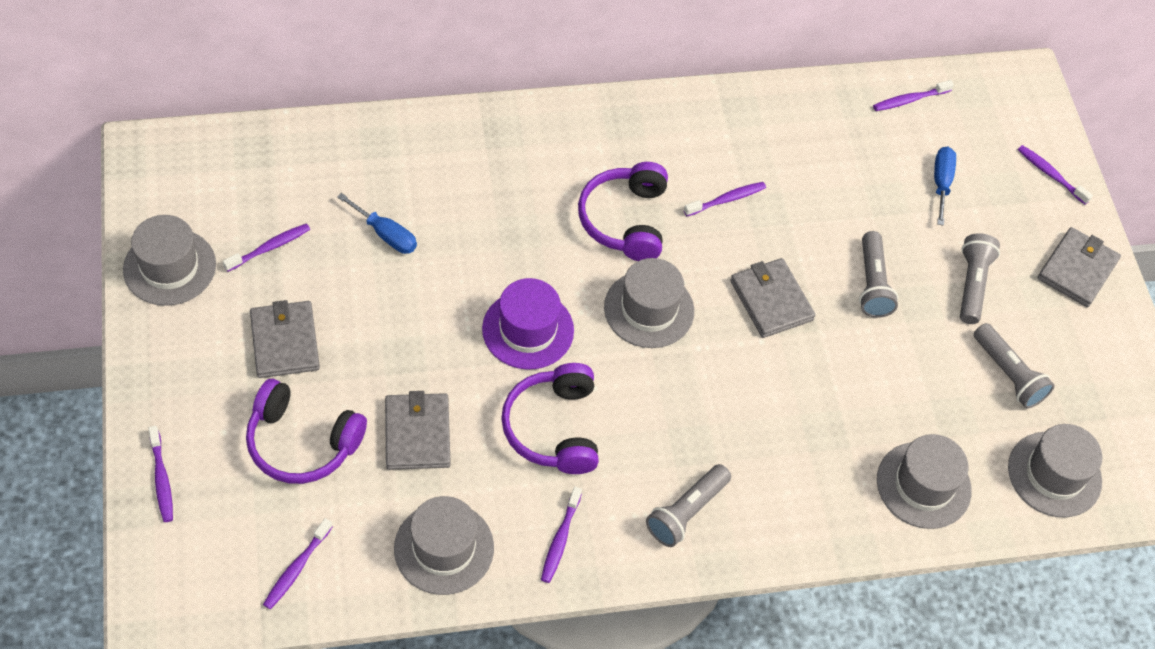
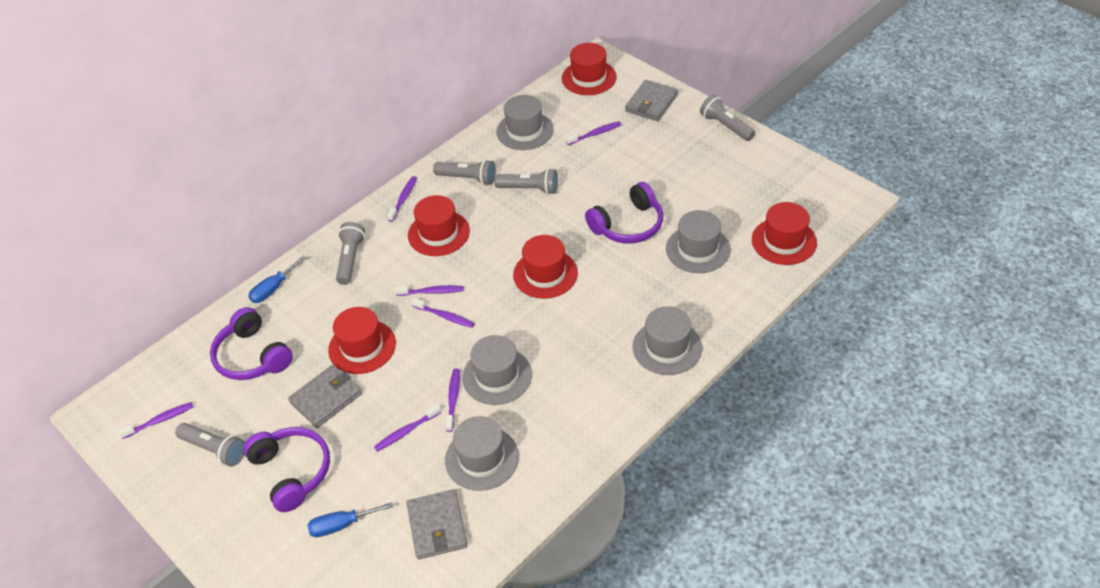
grey flashlight: [646,464,731,547] [859,231,898,318] [960,233,1000,324] [974,323,1055,409] = 4 -> [175,423,245,467] [336,222,365,285] [433,159,496,185] [494,168,558,195] [700,95,755,141] = 5
grey wallet: [250,300,320,378] [385,391,451,470] [730,258,815,338] [1037,227,1121,307] = 4 -> [288,365,362,428] [407,489,468,559] [625,80,678,121] = 3
purple hat: [482,278,574,370] = 1 -> none = 0
red hat: none = 0 -> [328,307,396,374] [408,195,470,256] [513,235,578,299] [562,43,617,95] [752,202,817,265] = 5

